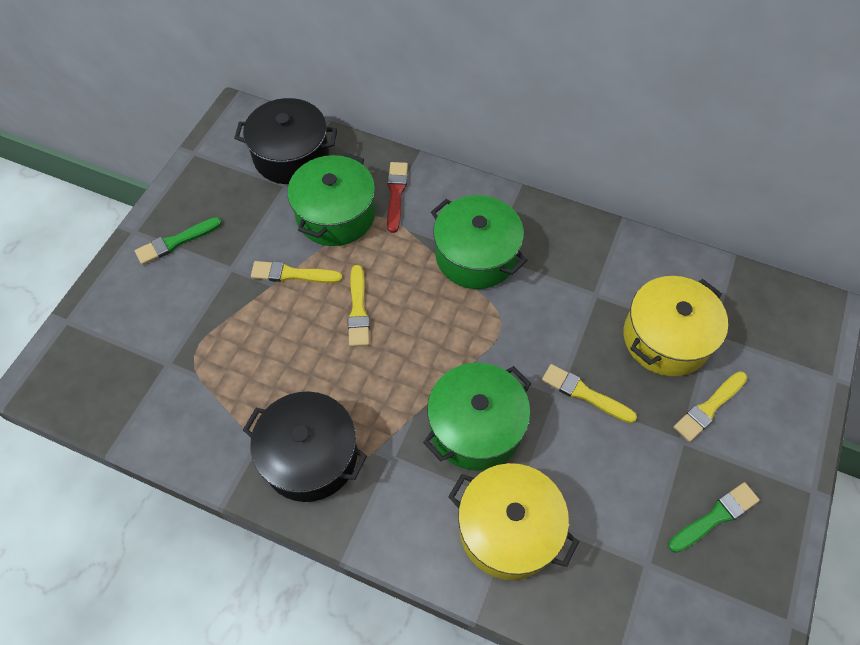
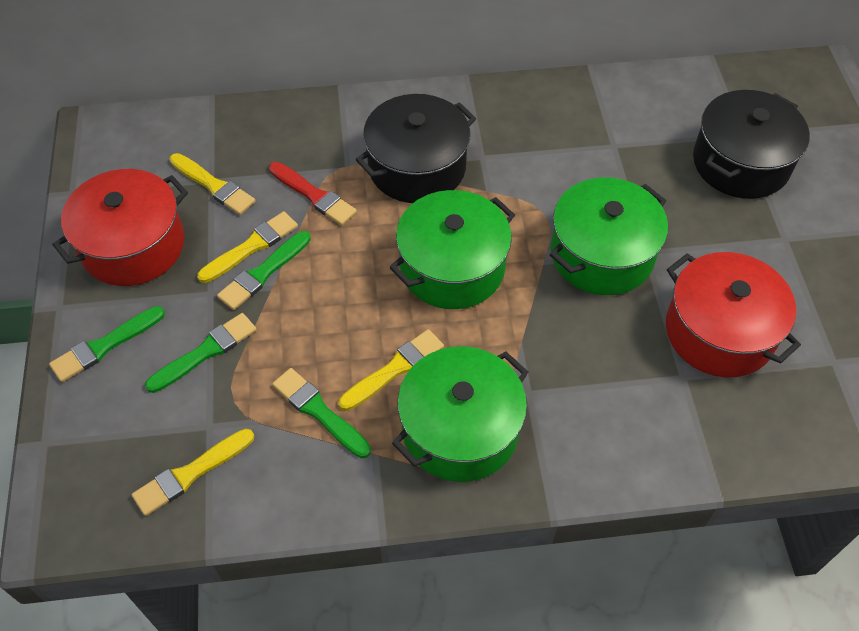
green brush: [135,217,222,265] [668,482,760,553] = 2 -> [49,306,165,382] [145,313,257,393] [217,231,311,310] [272,368,371,458] = 4
red pot: none = 0 -> [52,169,188,286] [666,252,801,377] = 2
yellow pot: [448,463,579,580] [624,276,728,376] = 2 -> none = 0

